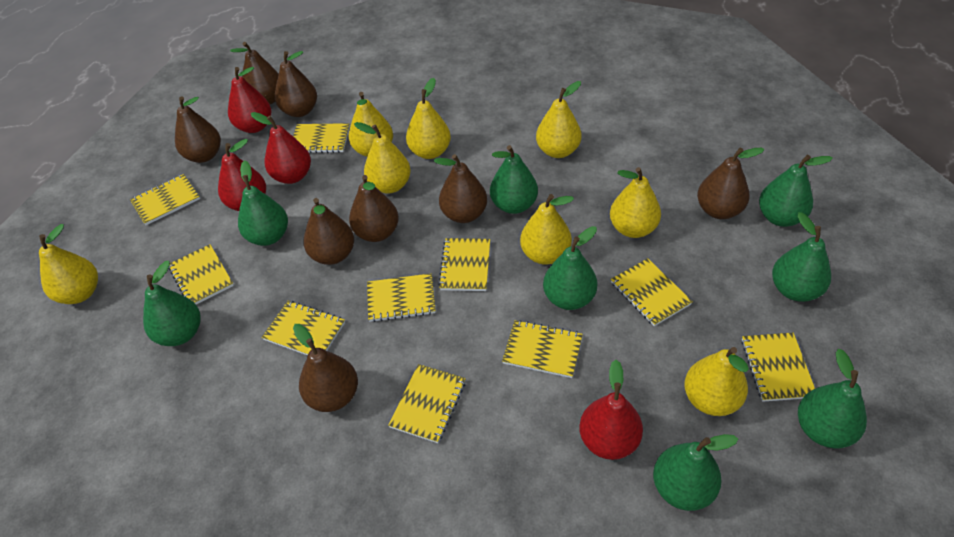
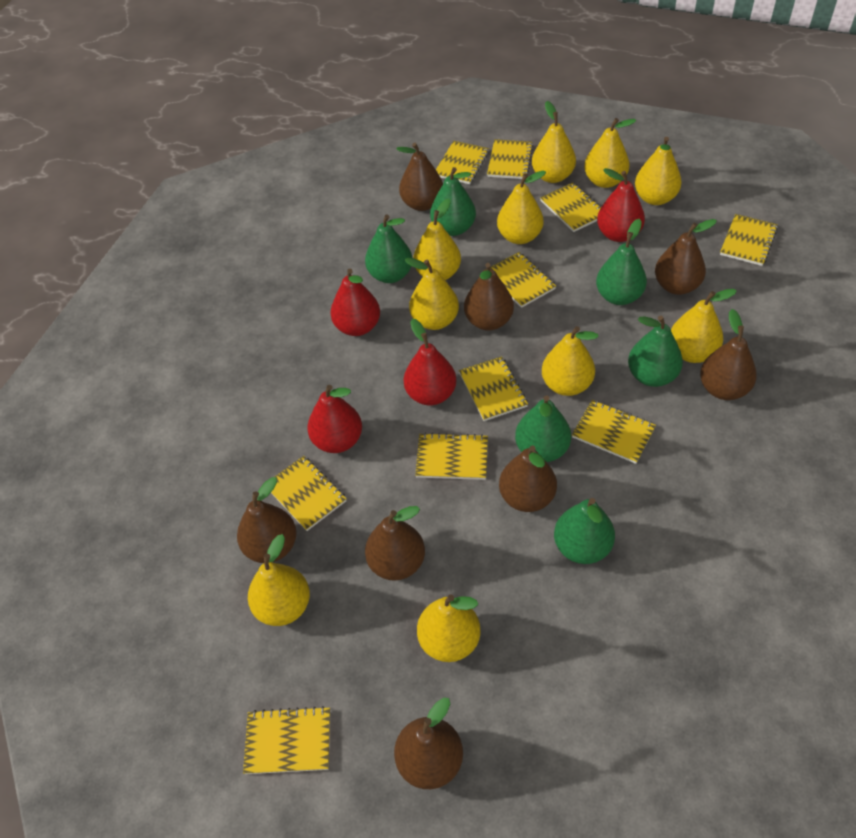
green pear: [143,261,201,346] [238,160,288,246] [490,145,538,214] [543,226,597,310] [653,434,738,511] [759,155,833,227] [772,212,831,302] [798,349,867,449] = 8 -> [365,214,412,283] [430,167,476,236] [515,395,571,462] [554,498,615,564] [596,219,647,305] [628,316,683,387] = 6
yellow pear: [39,224,98,304] [349,92,393,157] [354,122,411,194] [406,78,451,159] [520,194,574,265] [536,81,582,158] [610,167,661,238] [684,347,749,416] = 8 -> [248,534,310,626] [405,258,459,330] [413,199,461,280] [417,594,481,662] [497,171,546,244] [532,101,576,183] [542,326,598,396] [584,118,636,188] [635,137,682,205] [671,289,737,363] = 10

